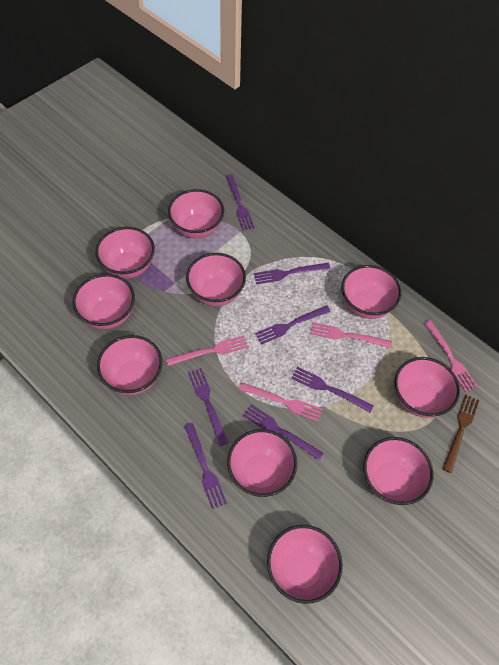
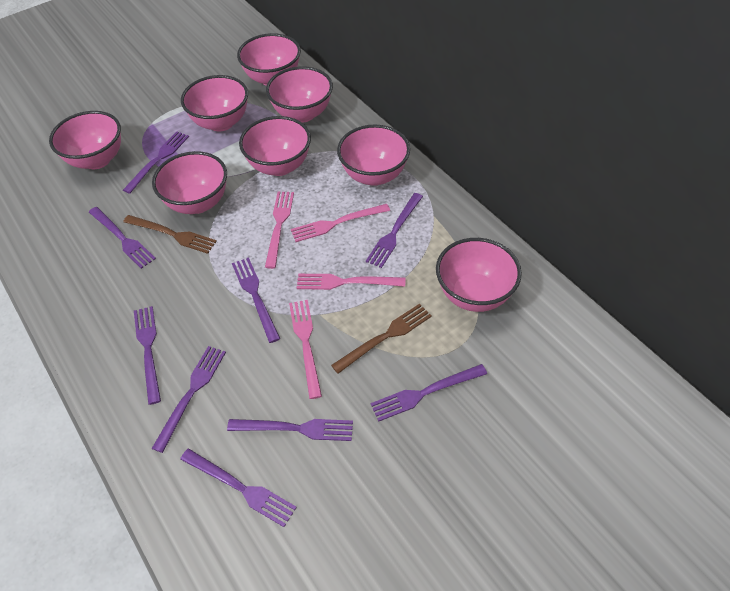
brown fork: [443,394,479,473] = 1 -> [123,215,217,254] [331,304,432,374] = 2
pink bowl: [72,274,135,329] [95,227,155,279] [97,335,163,395] [168,189,224,238] [186,253,246,306] [227,429,297,497] [267,525,343,604] [341,265,402,319] [363,437,434,505] [395,357,460,418] = 10 -> [49,111,121,169] [152,151,227,214] [181,75,248,132] [237,33,301,86] [239,116,311,176] [266,66,333,123] [337,125,410,186] [436,238,522,312] = 8
purple fork: [184,423,227,509] [188,368,228,446] [226,175,255,231] [243,404,324,460] [254,263,330,284] [255,305,331,345] [291,367,374,412] = 7 -> [89,207,156,269] [123,131,189,194] [134,306,161,405] [151,346,226,453] [180,448,297,527] [227,419,353,441] [232,257,281,343] [366,193,423,268] [370,364,487,421] = 9

